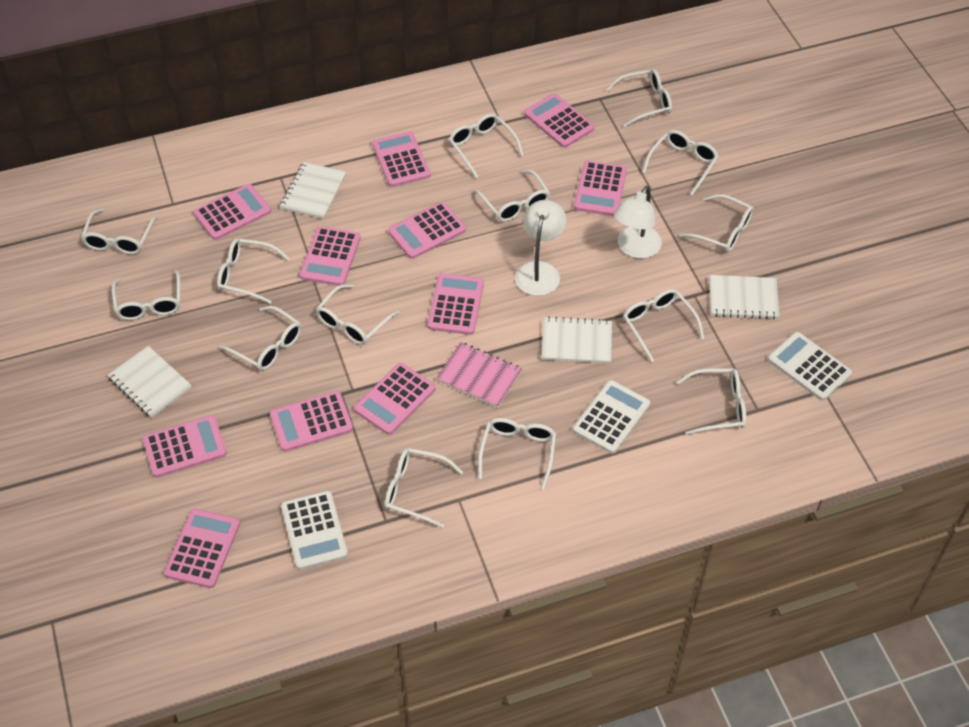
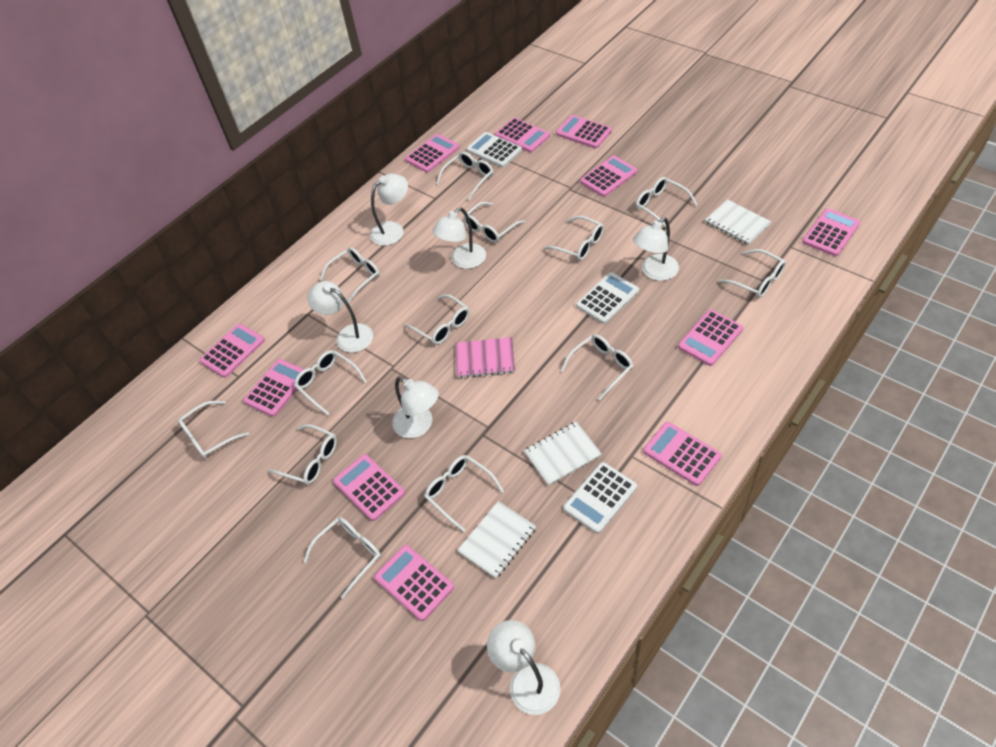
white glasses: [81,209,158,254] [112,270,180,320] [217,238,289,304] [220,306,302,371] [316,284,399,345] [385,448,463,528] [449,113,524,178] [474,170,550,222] [478,418,556,489] [606,69,672,127] [623,289,704,362] [642,130,719,195] [677,368,746,435] [679,194,754,252] = 14 -> [178,401,249,459] [268,424,337,485] [294,350,367,415] [303,517,381,599] [320,247,380,303] [404,294,470,345] [424,455,504,532] [436,152,494,200] [463,202,525,243] [543,216,604,261] [561,334,633,400] [636,177,697,228] [718,249,786,298] = 13
white lamp: [515,200,566,296] [614,186,662,259] = 2 -> [307,281,373,353] [370,174,408,246] [392,377,439,438] [432,207,486,269] [487,620,561,715] [633,217,679,281] = 6
white notebook: [108,346,192,418] [280,162,346,219] [542,316,612,363] [709,275,780,319] = 4 -> [457,501,537,579] [524,421,602,486] [705,199,772,245] = 3

